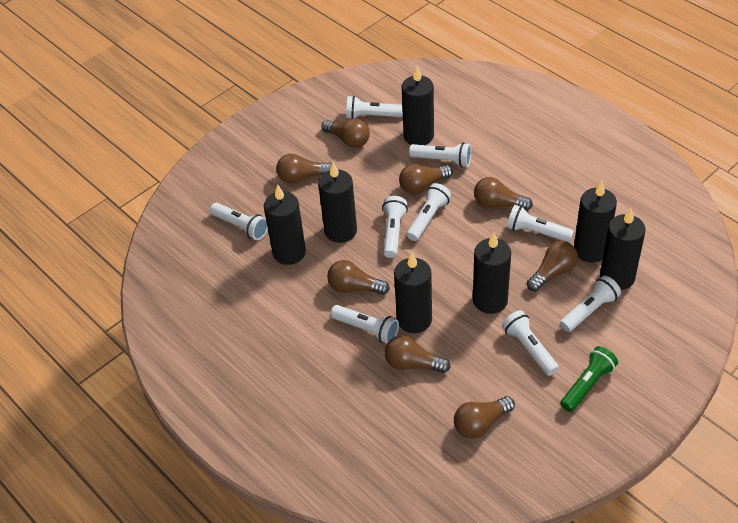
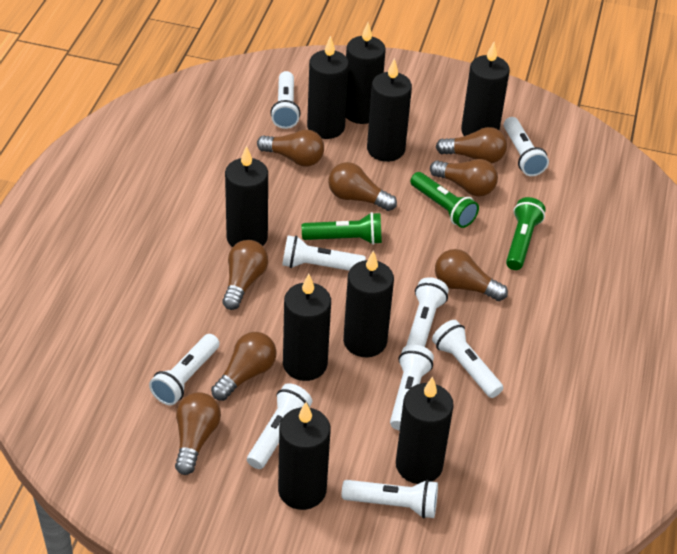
black candle: [264,184,306,265] [318,162,357,243] [394,253,432,333] [402,66,434,145] [473,233,511,314] [574,181,617,263] [600,208,646,290] = 7 -> [225,146,268,247] [278,402,331,510] [283,274,331,381] [307,36,349,139] [343,250,394,357] [346,22,386,124] [367,58,412,162] [396,376,454,484] [461,42,510,136] = 9
green flashlight: [560,346,618,412] = 1 -> [302,212,382,245] [410,172,479,228] [506,197,546,270] = 3

